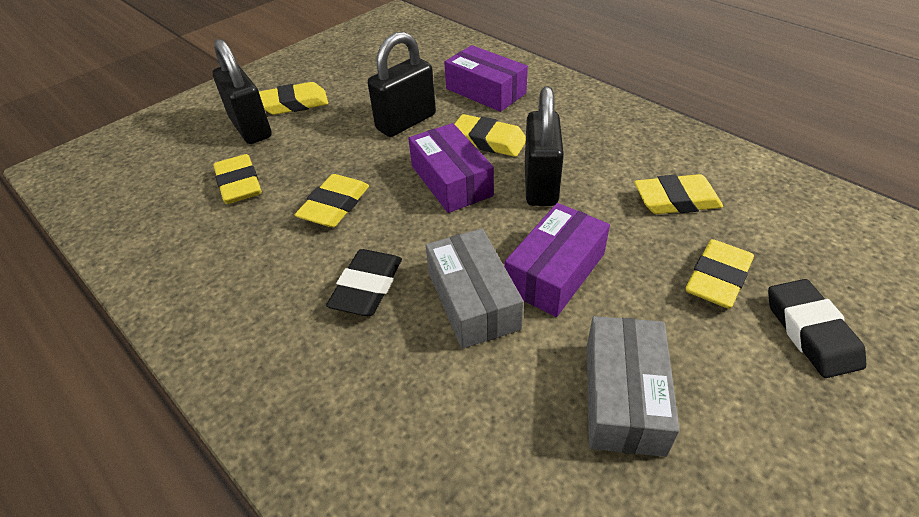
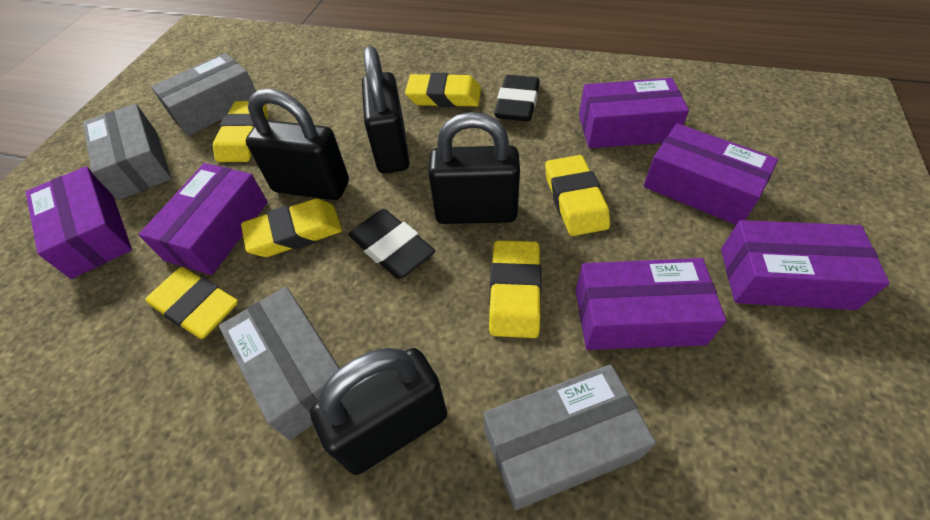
black padlock: [213,39,272,144] [368,32,436,137] [525,86,564,206] = 3 -> [246,89,349,200] [310,348,447,475] [362,46,409,173] [428,112,520,224] = 4
grey box: [426,229,524,349] [587,316,680,457] = 2 -> [83,104,172,200] [151,53,256,136] [219,287,340,440] [483,364,656,510] = 4
purple box: [408,123,494,213] [444,45,528,112] [504,203,610,317] = 3 -> [26,166,132,279] [139,163,268,275] [575,258,726,350] [579,78,689,148] [643,123,778,225] [721,220,890,310] = 6

